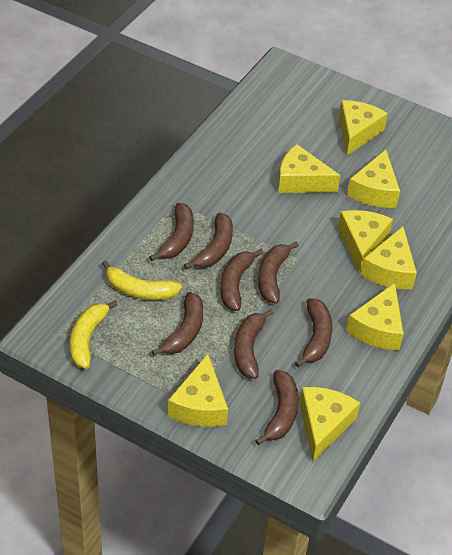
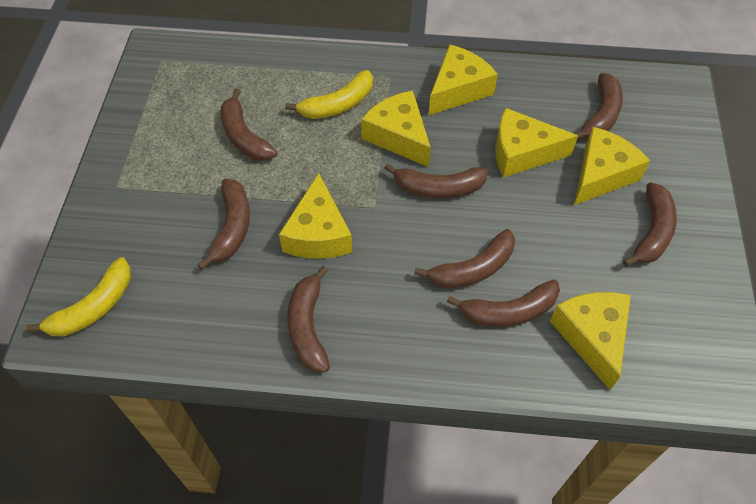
yellow cheese: [168,354,228,426] [278,144,340,193] [300,387,360,462] [338,210,393,272] [339,100,388,155] [346,283,404,350] [347,150,400,208] [361,226,417,289] = 8 -> [279,173,352,259] [361,91,431,167] [429,44,498,115] [495,108,578,178] [550,292,631,390] [574,127,650,205] = 6

